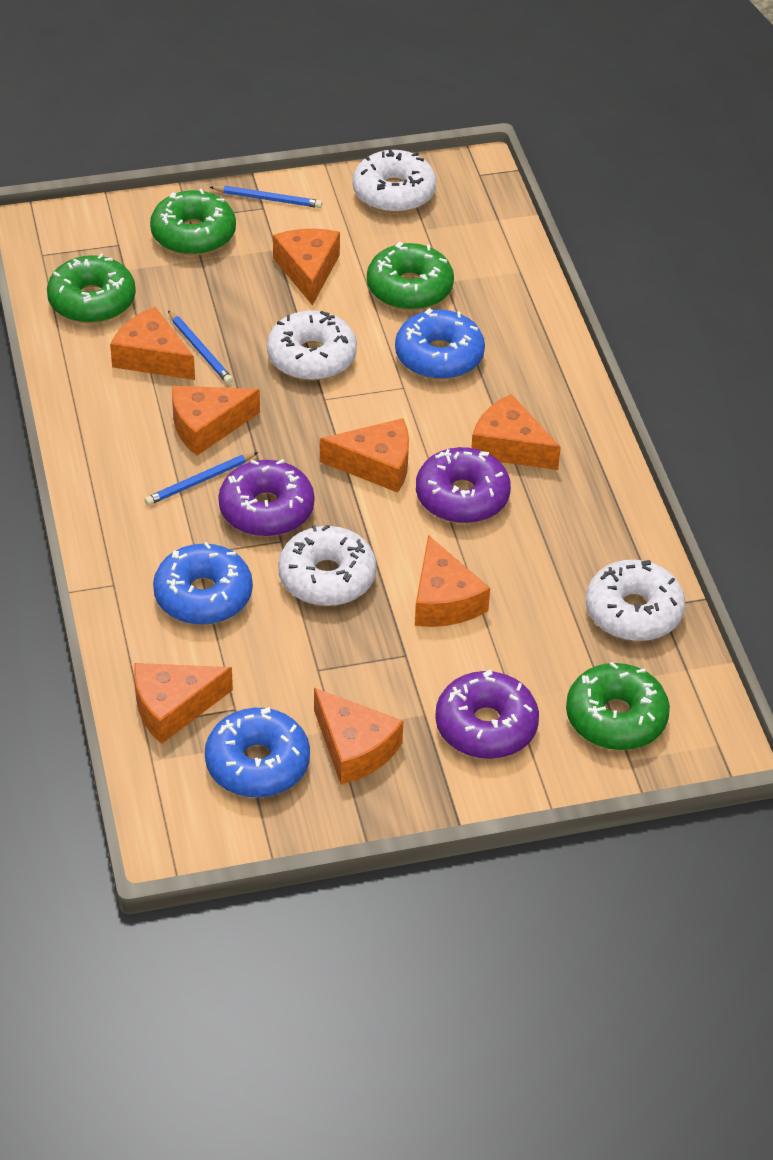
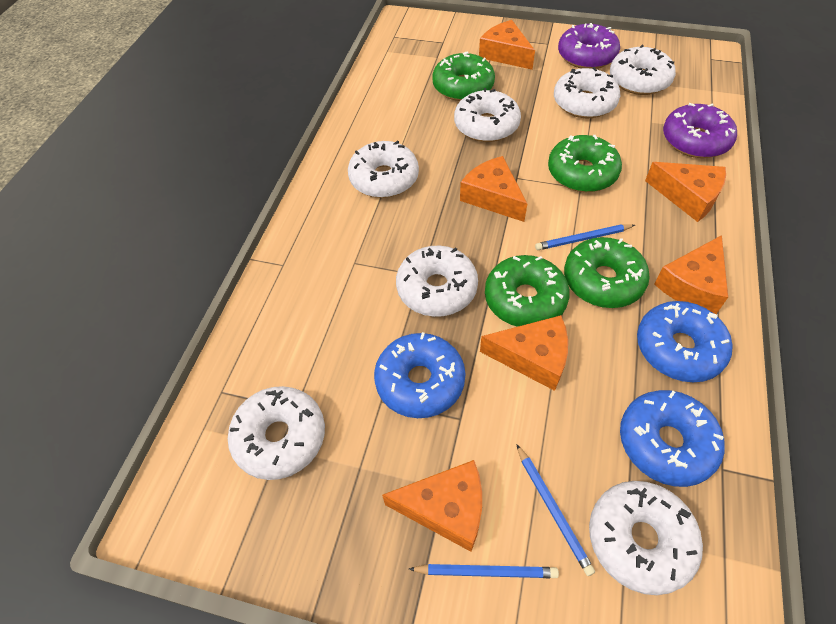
orange cheese: [110,307,195,380] [134,663,233,744] [172,386,260,456] [273,229,340,306] [314,688,403,785] [320,418,409,493] [415,535,490,627] [471,394,561,470] = 8 -> [382,460,482,552] [460,156,527,222] [479,20,535,70] [480,315,568,391] [645,162,726,222] [654,235,728,314] = 6
purple donut: [218,459,314,537] [416,447,511,524] [435,670,539,759] = 3 -> [558,23,620,69] [663,103,737,158] = 2
white donut: [267,310,357,381] [278,524,376,606] [353,150,436,213] [586,560,685,641] = 4 -> [228,386,325,480] [348,141,419,198] [396,246,478,317] [454,88,521,142] [554,67,620,119] [589,481,703,595] [610,45,676,95] = 7

